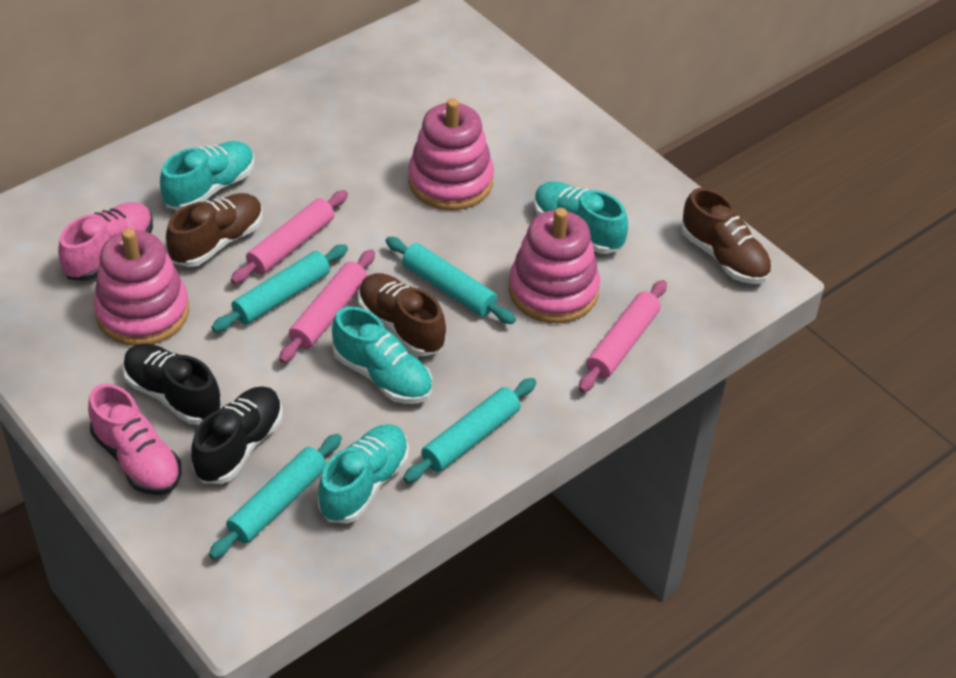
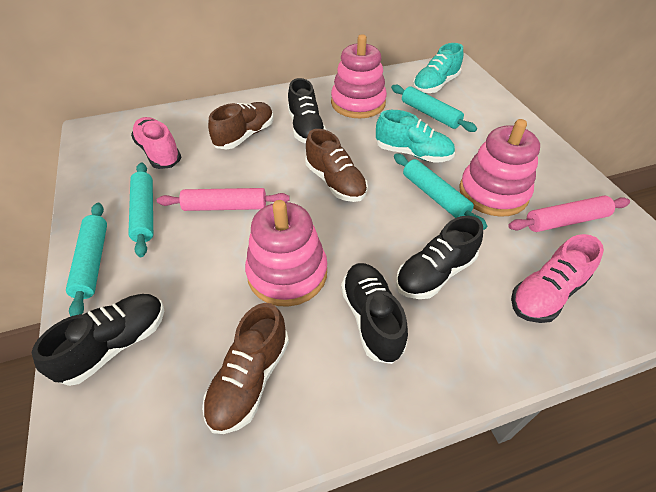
black shoe: [123,343,222,425] [191,386,283,484] = 2 -> [32,294,164,386] [288,78,326,144] [341,263,408,364] [396,216,483,299] = 4
pink rolling pin: [231,190,348,284] [279,249,375,363] [579,280,667,392] = 3 -> [157,188,290,211] [508,196,630,232] = 2
turquoise shoe: [160,141,254,210] [318,424,409,523] [332,306,432,404] [534,181,628,254] = 4 -> [376,110,455,163] [413,43,463,94] = 2

